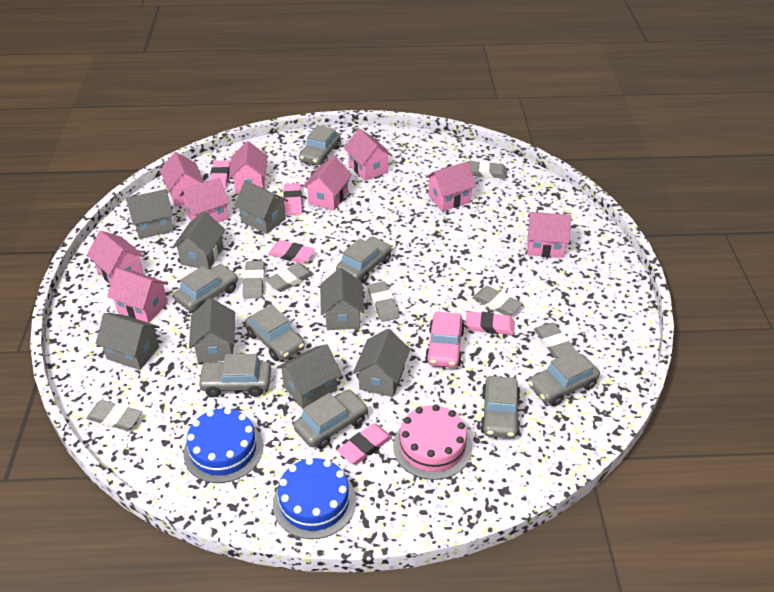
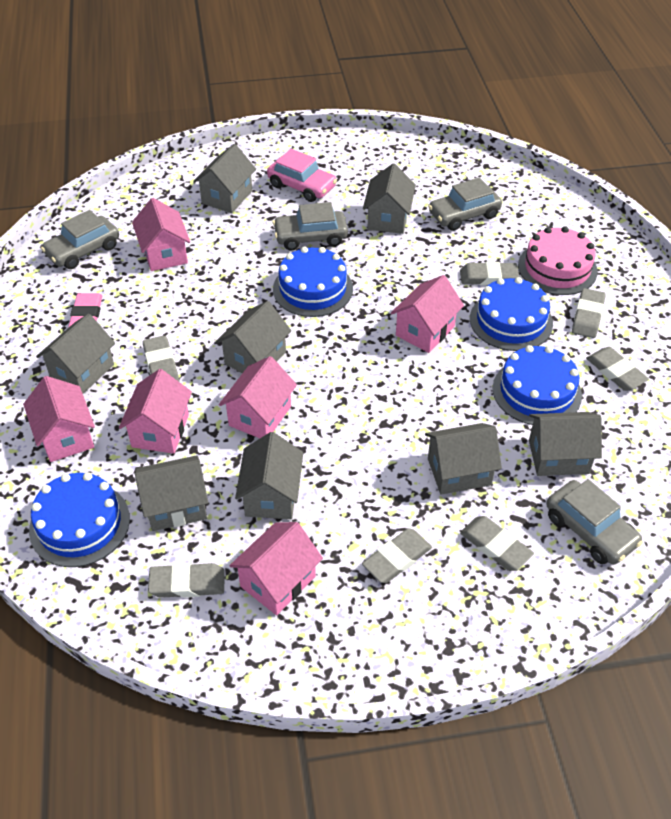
blue cake: [183,408,263,483] [273,458,356,539] = 2 -> [29,472,130,567] [273,247,353,317] [470,277,553,351] [493,345,582,425] = 4
grey car: [174,264,238,312] [198,354,271,397] [245,304,305,361] [293,389,368,449] [299,125,341,165] [336,237,392,284] [480,376,520,438] [528,350,600,406] = 8 -> [41,210,119,269] [273,202,348,251] [428,177,502,231] [546,479,643,564] = 4
pink eraser: [209,160,230,190] [268,240,315,264] [283,183,302,215] [337,424,392,465] [465,311,515,335] = 5 -> [68,293,102,328] = 1
pink house: [87,231,144,284] [107,268,168,323] [160,152,204,207] [179,178,230,222] [229,141,267,194] [303,156,352,211] [344,128,392,181] [425,162,476,211] [528,212,571,258] = 9 -> [23,376,95,462] [119,369,192,454] [132,198,190,271] [219,356,297,438] [230,522,323,615] [391,275,464,353] = 6

